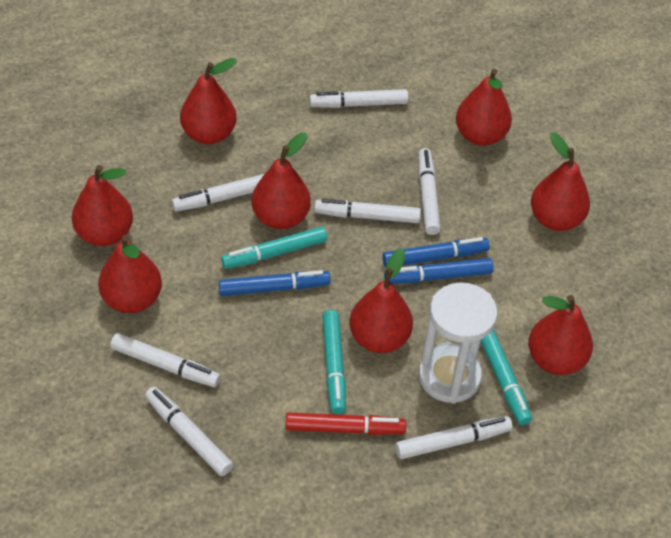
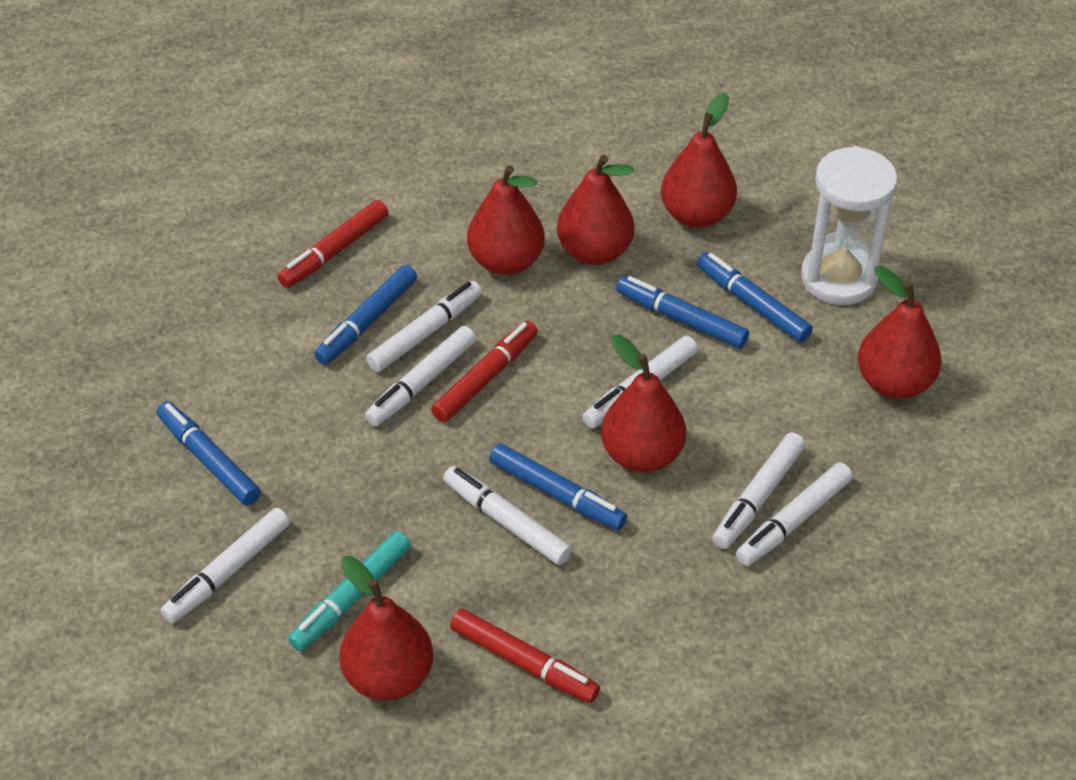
blue marker: [219,270,331,296] [382,237,490,268] [384,258,494,284] = 3 -> [157,401,261,505] [314,265,417,365] [489,443,627,530] [616,276,749,349] [697,252,813,343] = 5
red marker: [285,413,406,435] = 1 -> [277,200,389,288] [431,321,538,422] [450,608,600,703] = 3
red pear: [72,165,133,246] [98,235,162,313] [180,58,237,144] [252,132,311,229] [349,248,413,353] [456,69,512,146] [528,295,593,375] [531,132,590,231] = 8 -> [339,556,433,700] [467,165,545,275] [557,155,634,265] [601,335,686,473] [661,93,737,228] [858,266,942,399] = 6
turquoise marker: [221,227,327,269] [322,310,346,414] [481,329,532,425] = 3 -> [288,531,411,652] = 1

